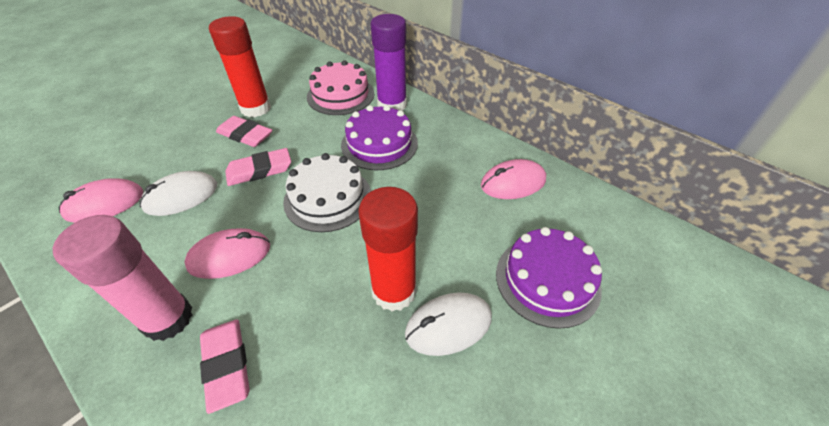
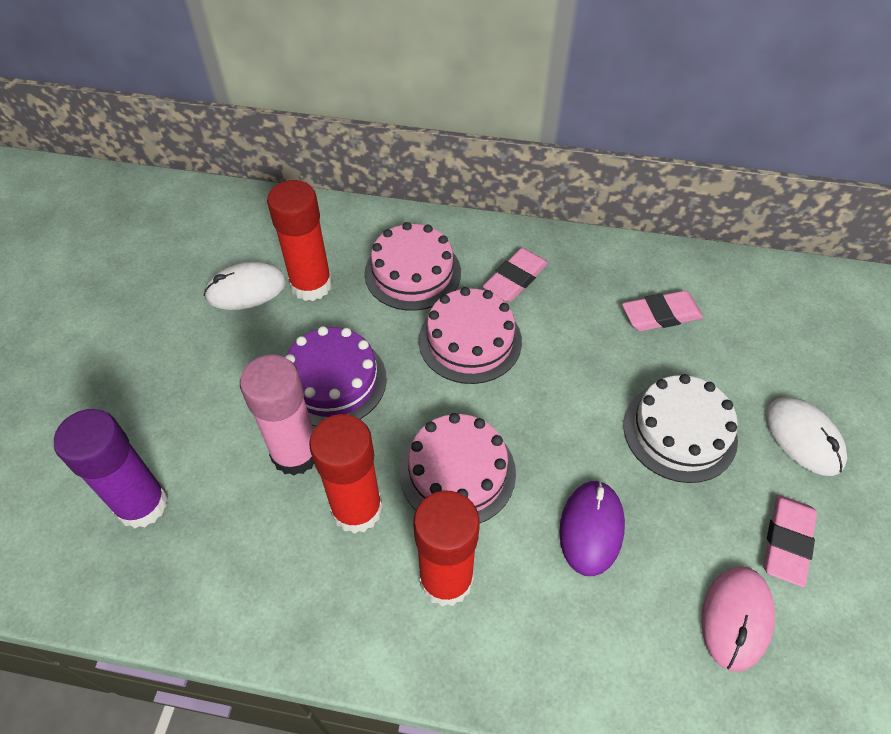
pink cake: [307,60,374,115] = 1 -> [364,222,461,311] [400,413,516,523] [419,287,522,384] = 3
pink mouse: [59,178,143,223] [184,228,270,279] [481,159,546,199] = 3 -> [701,566,775,672] = 1
purple cake: [341,105,418,170] [496,227,602,329] = 2 -> [285,326,387,426] = 1
purple mouse: none = 0 -> [559,481,625,576] = 1
red glue stick: [209,16,271,117] [358,187,418,311] = 2 -> [267,180,332,301] [309,414,383,534] [413,491,480,607] = 3

